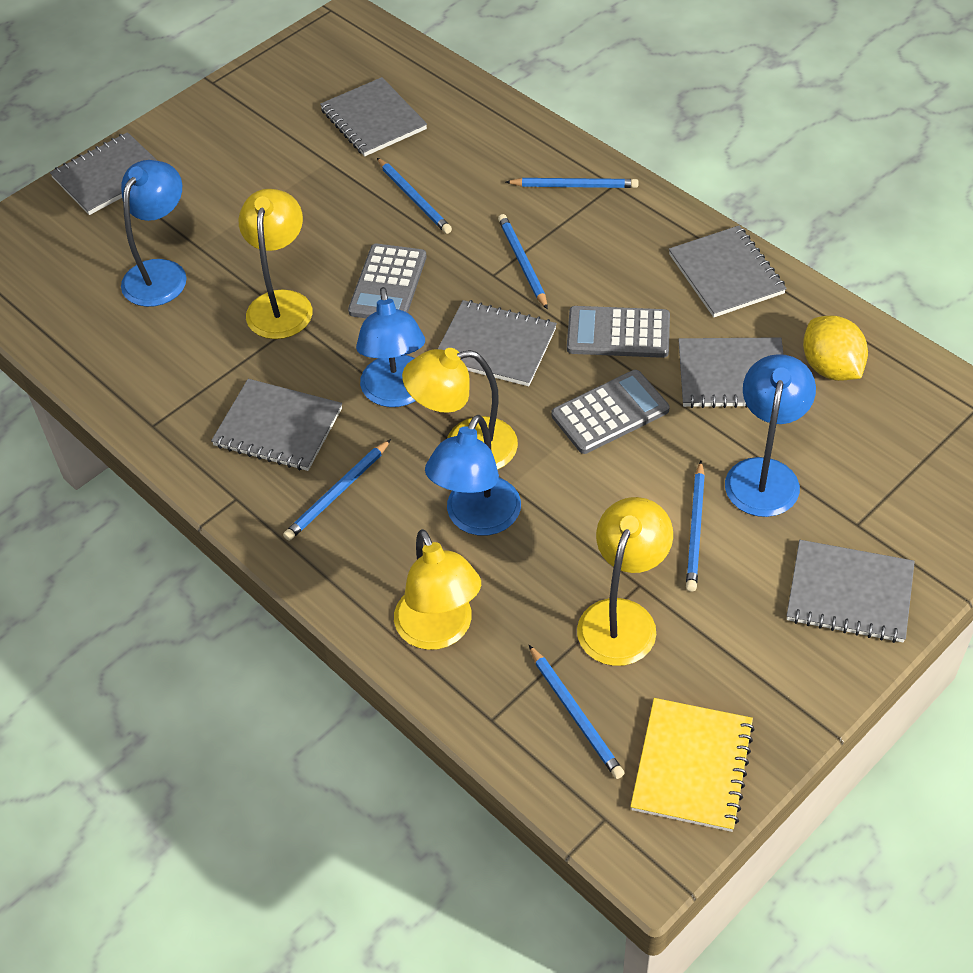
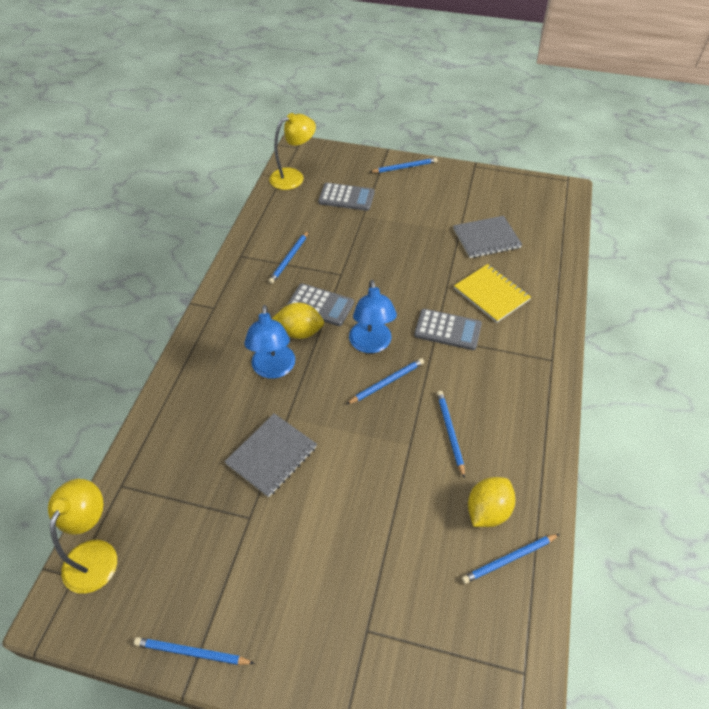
blue lamp: [121,160,187,307] [356,287,425,407] [425,415,521,536] [725,354,816,517] = 4 -> [244,305,295,379] [349,280,397,353] = 2
grey notebook: [50,132,158,215] [211,379,342,471] [320,77,427,156] [438,300,557,386] [669,226,787,317] [678,337,784,408] [786,540,915,643] = 7 -> [225,413,317,497] [453,216,522,258] = 2
yellow lamp: [238,189,312,339] [394,529,481,650] [402,348,518,470] [577,497,673,666] = 4 -> [48,479,117,594] [269,113,316,190] = 2
yellow lemon: [803,316,868,381] = 1 -> [272,303,324,339] [468,477,515,527] = 2

